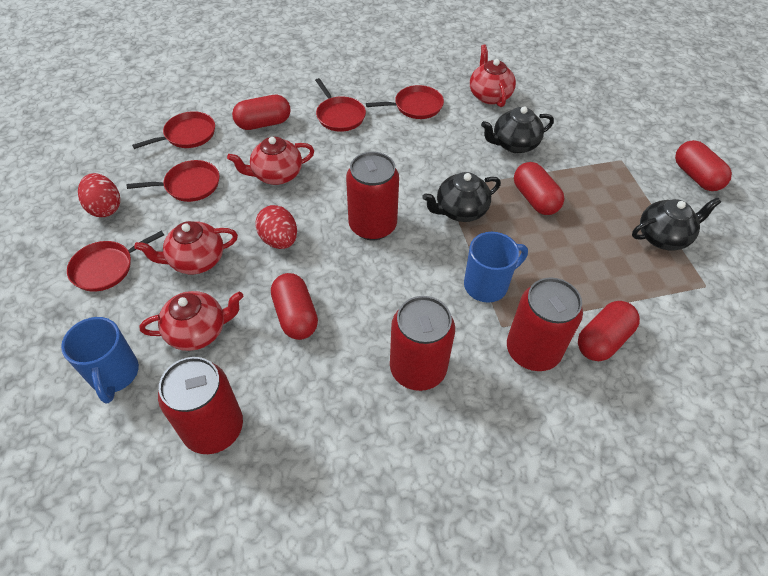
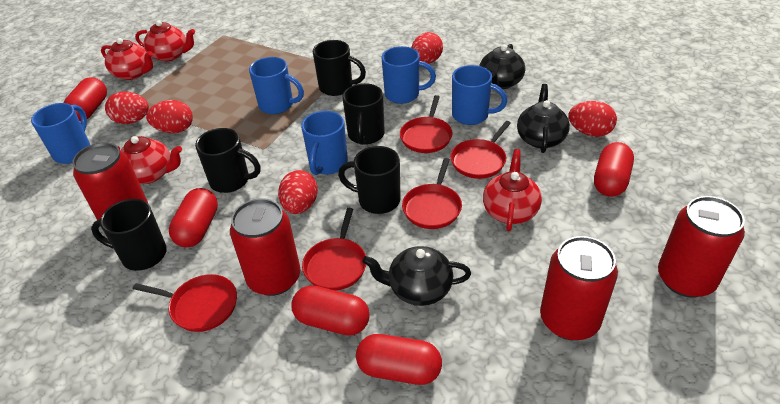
black mug: none = 0 -> [91,199,167,271] [195,128,261,193] [313,40,366,96] [338,146,401,214] [342,83,385,145] = 5
blue mug: [61,317,139,404] [464,232,528,303] = 2 -> [31,103,90,164] [249,57,304,114] [301,111,348,175] [382,46,436,104] [452,65,507,125] = 5
red egg: [78,173,120,217] [255,205,297,249] = 2 -> [105,91,149,124] [146,100,193,133] [278,170,318,214] [411,32,443,64] [568,101,617,137] = 5

